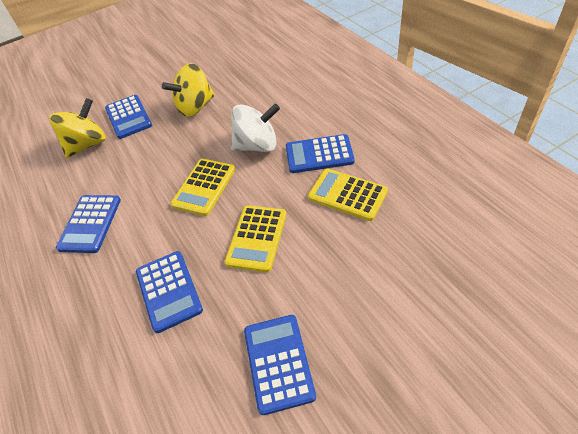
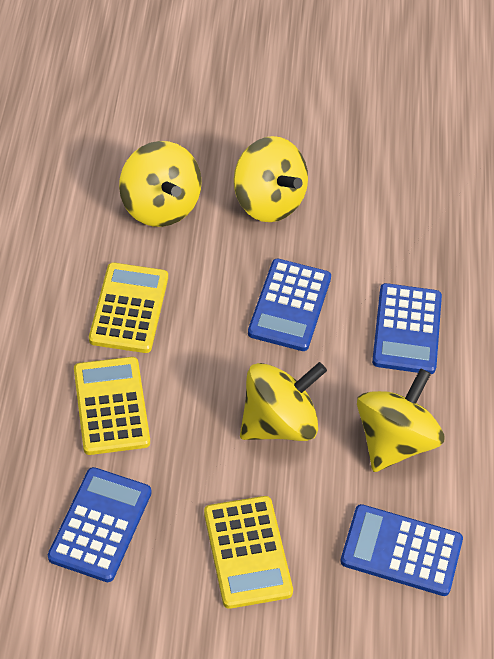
blue calculator: [56,195,121,253] [105,95,152,139] [136,251,203,333] [244,315,316,415] [286,134,355,173] = 5 -> [48,467,151,582] [248,259,331,351] [340,504,463,596] [372,283,442,374] = 4
white spinning top: [231,103,280,152] = 1 -> none = 0
yellow spinning top: [49,98,106,158] [162,64,215,117] = 2 -> [119,141,202,227] [234,136,308,222] [240,362,327,441] [357,368,444,472] = 4

